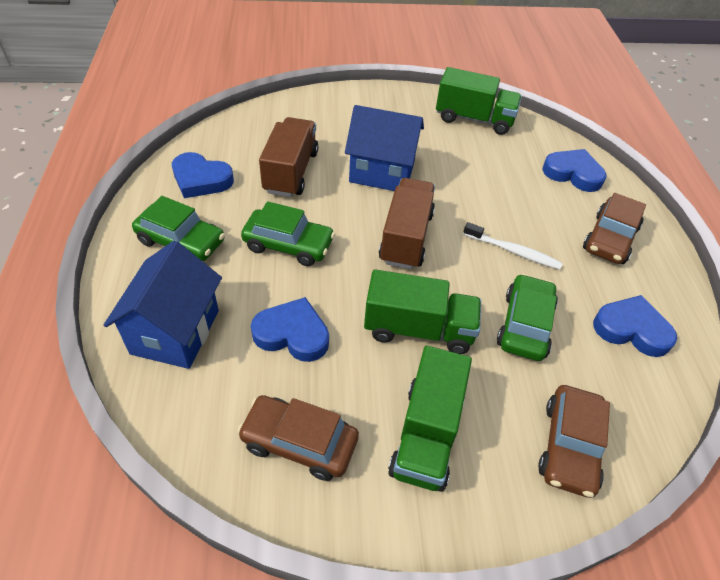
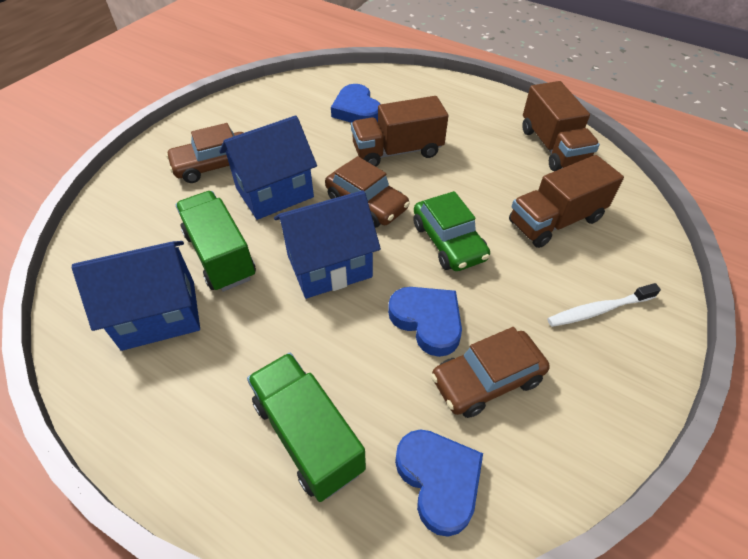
blue heart: [172,152,234,198] [251,297,329,362] [542,149,607,192] [593,295,677,357] = 4 -> [331,84,380,123] [388,287,462,357] [395,430,483,537] = 3
blue house: [103,241,222,369] [345,105,424,191] = 2 -> [72,241,200,351] [220,116,317,220] [274,190,381,299] = 3
brown truck: [259,117,319,197] [379,178,435,269] = 2 -> [351,96,448,167] [509,155,624,248] [522,81,600,171] = 3
green car: [132,196,225,261] [241,201,335,266] [497,274,558,361] = 3 -> [413,191,490,271] = 1
green truck: [364,269,481,354] [388,346,472,492] [436,67,522,135] = 3 -> [176,191,256,292] [247,353,366,502] = 2

